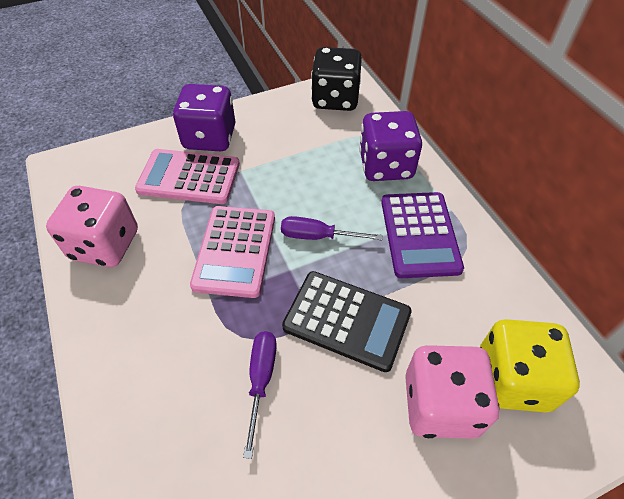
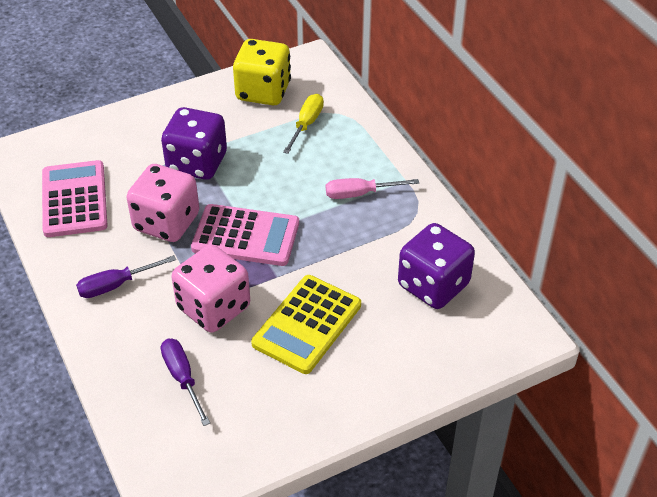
black calculator: [282,271,412,372] = 1 -> none = 0
black dice: [311,47,362,111] = 1 -> none = 0
pink screwdriver: none = 0 -> [326,178,419,199] = 1
purple calculator: [381,192,464,278] = 1 -> none = 0
yellow calculator: none = 0 -> [251,275,361,374] = 1
yellow screwdriver: none = 0 -> [283,94,324,154] = 1

